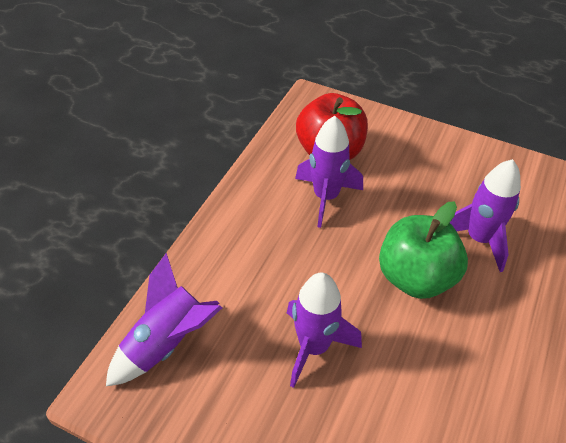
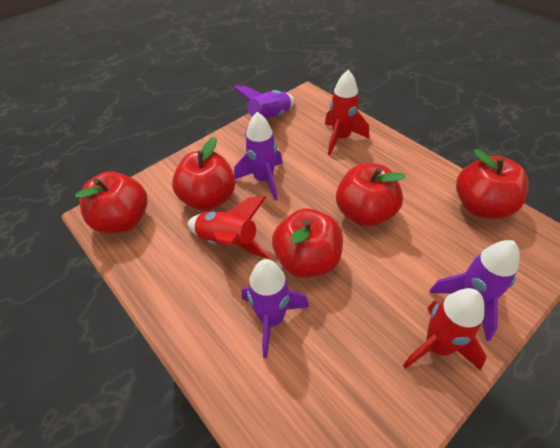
green apple: [379,202,468,299] = 1 -> none = 0
red apple: [296,93,368,160] = 1 -> [75,171,147,233] [172,137,235,211] [272,208,343,278] [336,163,406,227] [456,149,528,219] = 5
red rocket: none = 0 -> [187,196,271,259] [325,70,369,155] [403,288,487,370] = 3

